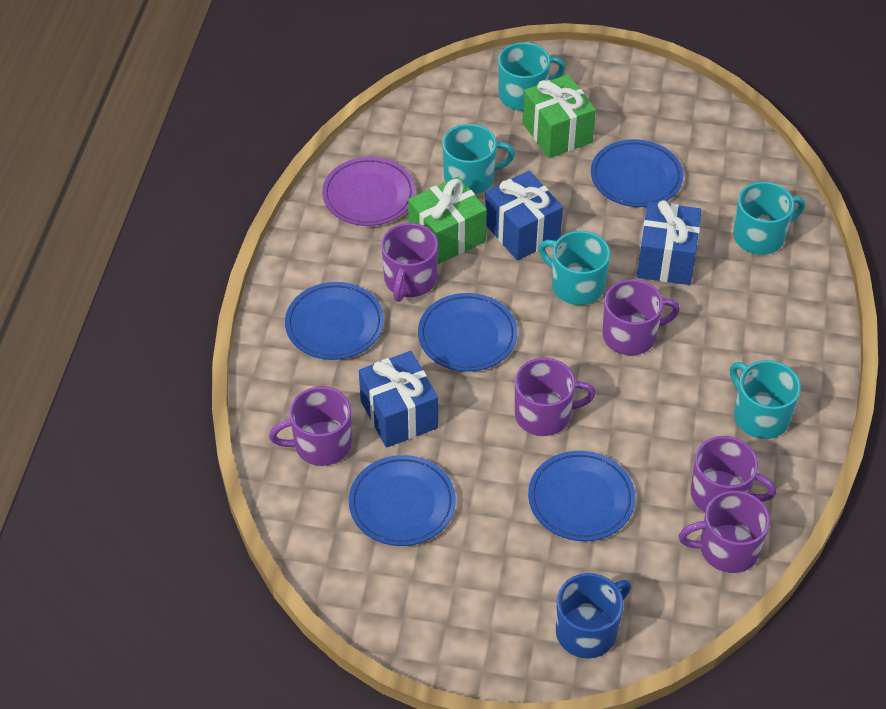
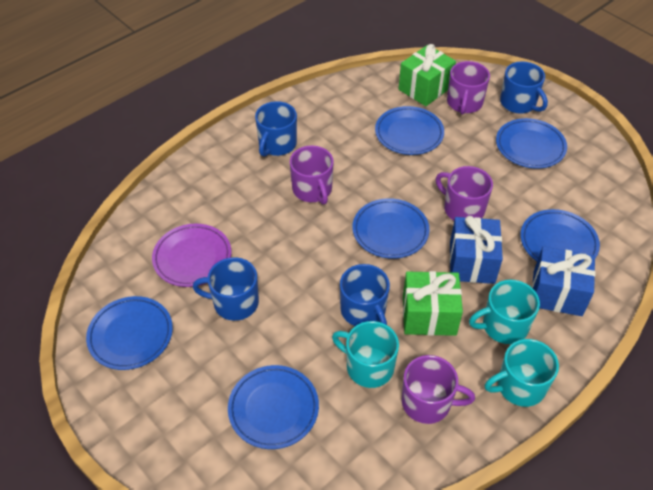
blue gift: [359,351,438,448] [485,171,563,261] [637,200,701,285] = 3 -> [450,216,503,284] [532,246,595,316] = 2
blue mug: [556,573,631,659] = 1 -> [193,257,259,321] [255,101,297,157] [340,264,390,326] [500,61,548,114] = 4
blue plate: [285,282,384,360] [349,455,456,546] [418,293,517,372] [528,451,635,541] [591,139,683,207] = 5 -> [86,296,173,370] [228,365,319,449] [353,198,430,259] [375,106,444,155] [496,118,567,169] [520,209,600,261] = 6
purple mug: [269,386,352,466] [381,223,438,302] [515,358,596,436] [602,279,680,355] [679,490,770,573] [690,436,776,512] = 6 -> [290,146,334,205] [402,355,475,424] [436,166,493,221] [447,61,490,115] = 4
turquoise mug: [442,124,515,194] [498,42,565,111] [539,231,610,305] [730,360,801,439] [733,182,805,255] = 5 -> [332,321,399,388] [469,280,540,344] [485,339,559,407] = 3

